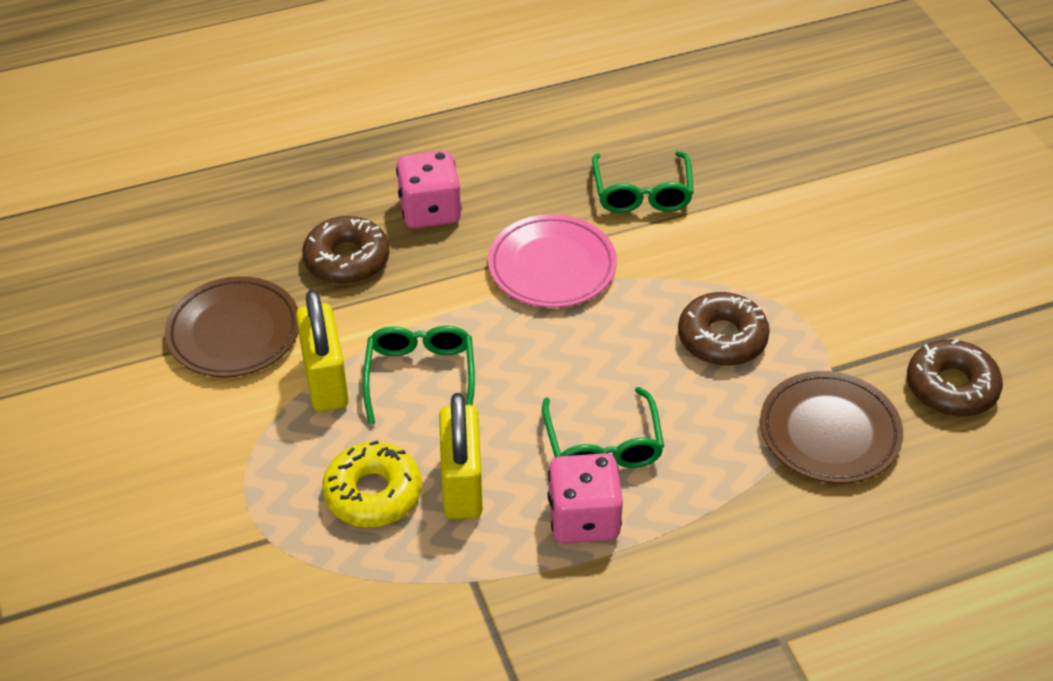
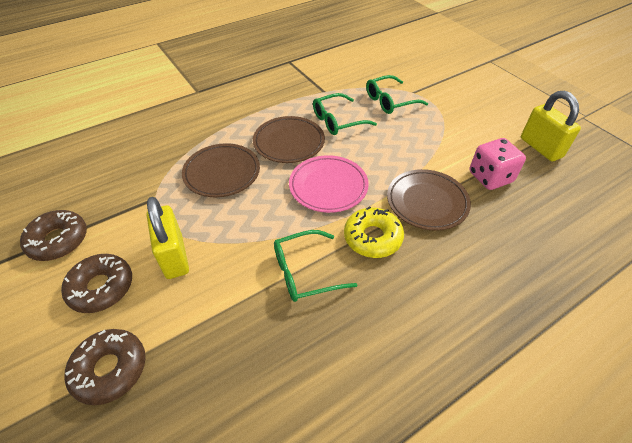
brown plate: [165,276,299,377] [760,371,903,484] = 2 -> [182,143,260,197] [253,116,325,163] [387,169,471,231] = 3
pink dice: [396,150,462,228] [548,453,623,544] = 2 -> [469,138,526,190] = 1

